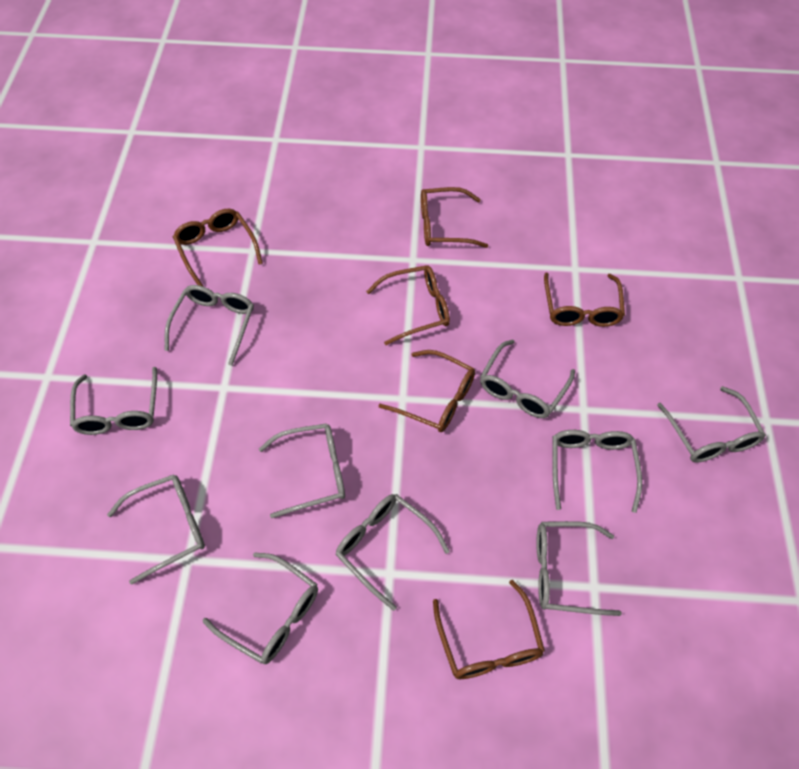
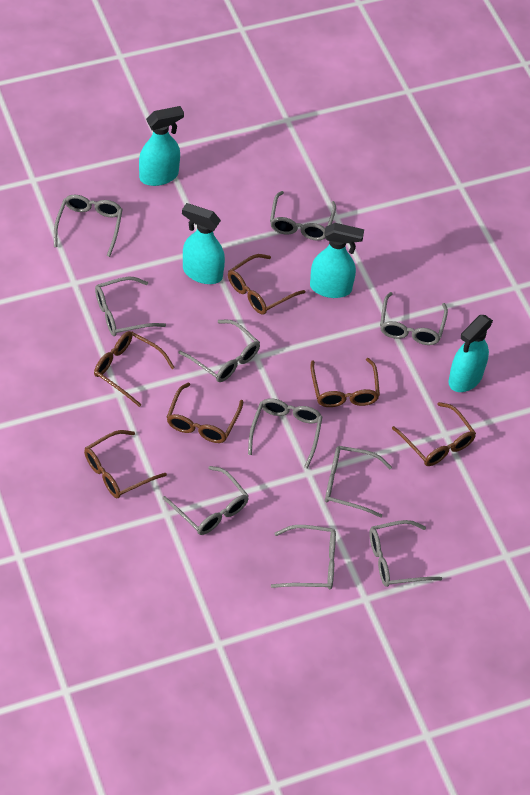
turquoise spray bottle: none = 0 -> [139,106,184,186] [182,203,225,284] [310,223,364,298] [449,315,493,392] = 4

